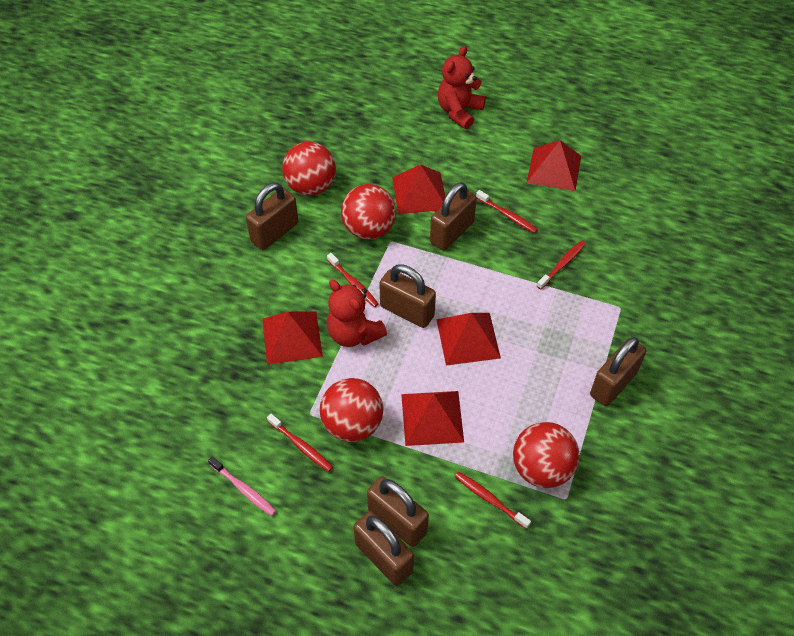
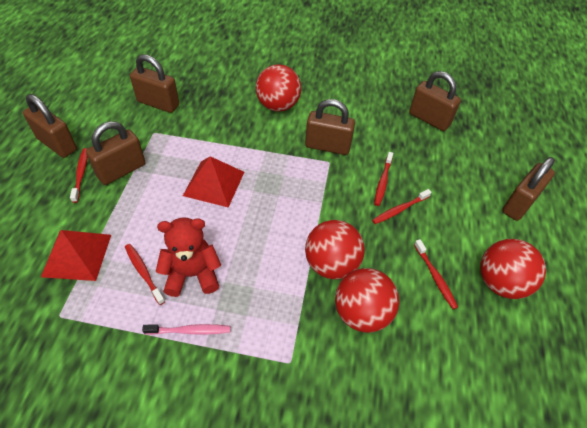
red pyramid: [262,311,323,365] [392,164,445,214] [401,391,464,446] [436,313,501,366] [527,140,581,191] = 5 -> [41,230,111,281] [183,156,244,207] = 2
red teddy bear: [327,280,387,347] [438,46,486,129] = 2 -> [156,217,221,297] = 1

